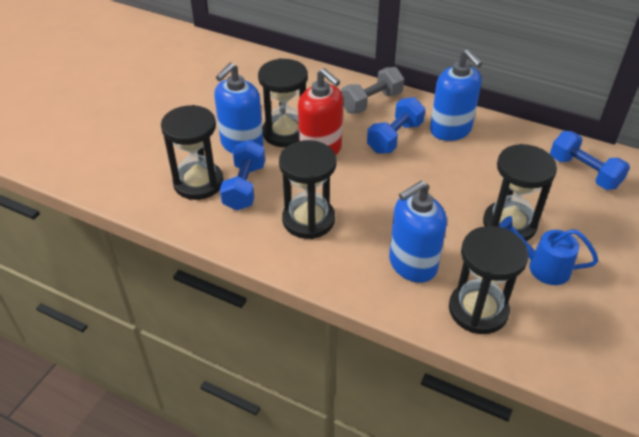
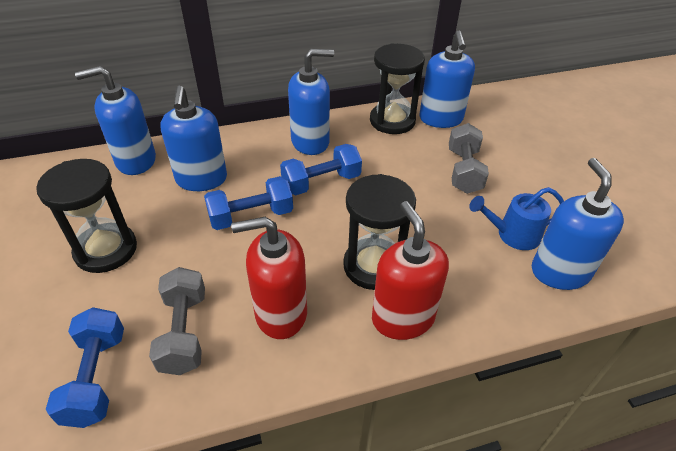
black hourglass: [161,105,224,200] [258,58,308,147] [279,140,336,239] [449,226,529,334] [483,144,557,241] = 5 -> [36,159,137,273] [343,174,416,290] [370,43,425,134] = 3
blue soap dispenser: [214,63,264,153] [389,181,447,283] [430,49,482,141] = 3 -> [75,66,156,175] [160,86,227,191] [288,49,334,155] [420,31,475,128] [532,158,624,290] = 5
grey dumbbell: [341,67,404,114] = 1 -> [149,267,205,375] [449,123,489,194] = 2
red soap dispenser: [298,68,343,155] = 1 -> [231,217,307,339] [372,201,449,340] = 2

